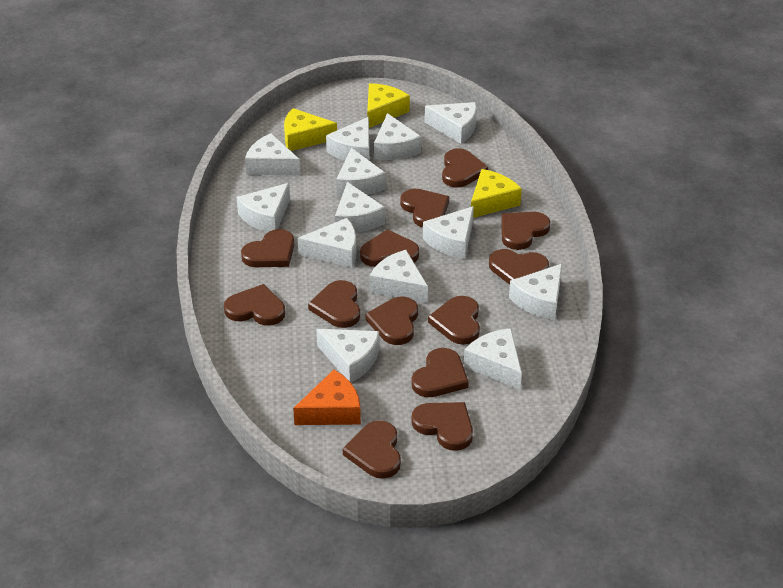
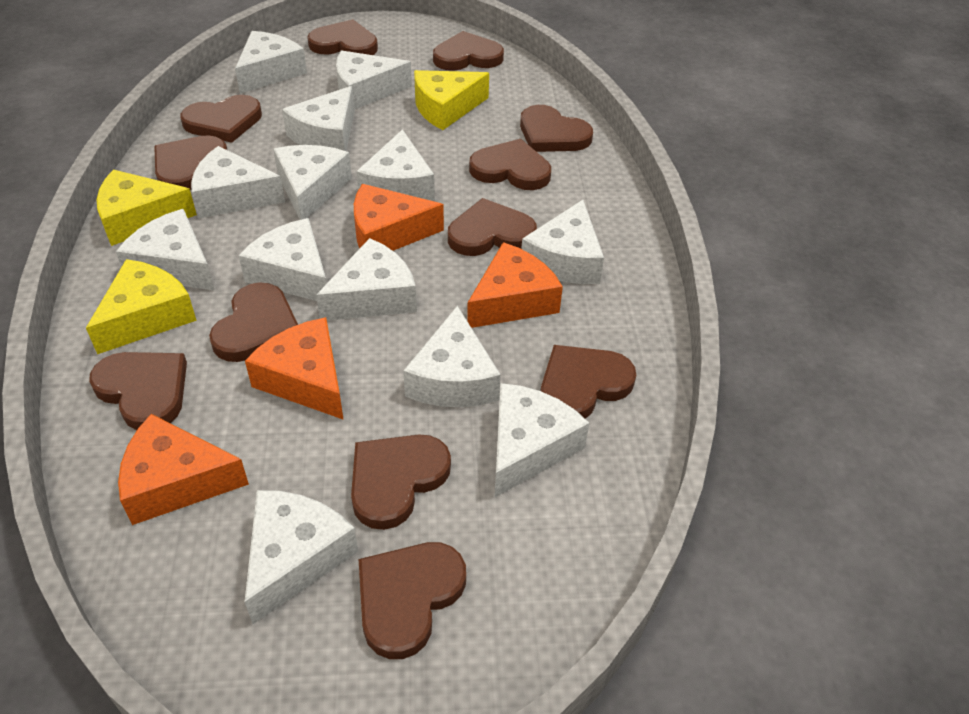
brown heart: [224,284,285,326] [241,229,294,267] [308,280,360,328] [343,421,401,479] [360,229,419,267] [365,297,418,345] [400,189,449,228] [411,348,469,397] [411,402,473,451] [428,296,480,345] [442,148,488,188] [489,249,549,285] [501,212,550,250] = 13 -> [89,352,187,430] [154,135,227,190] [180,95,262,143] [209,282,298,362] [307,19,378,55] [351,435,451,530] [358,542,466,659] [433,31,504,71] [448,198,537,256] [469,139,551,190] [520,105,593,152] [541,345,636,419] = 12
orange cheese: [293,370,361,425] = 1 -> [118,414,249,525] [245,317,344,420] [354,184,444,251] [467,242,563,328] = 4

